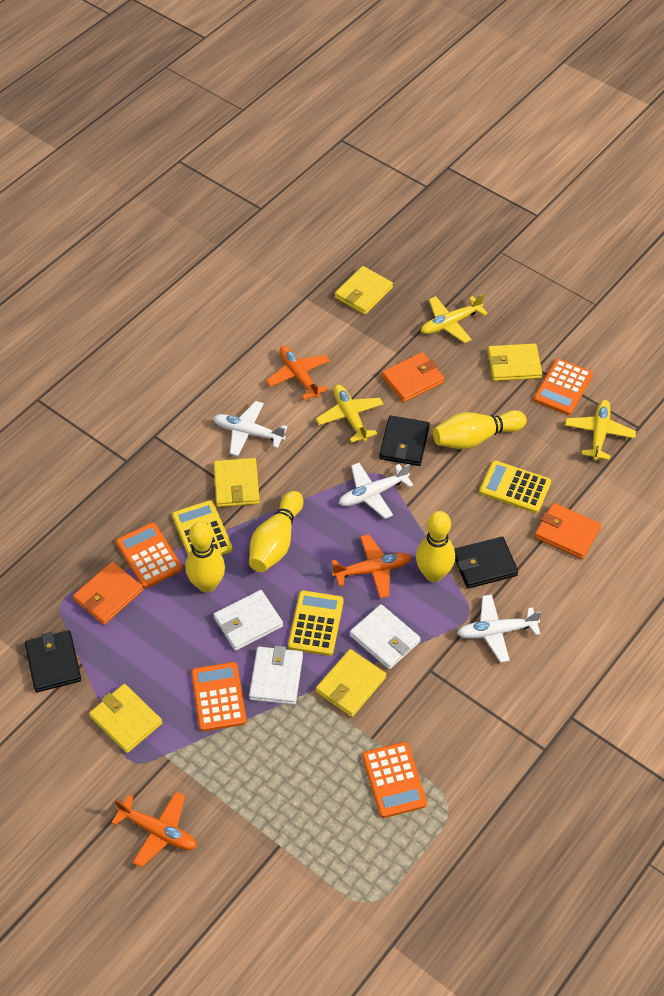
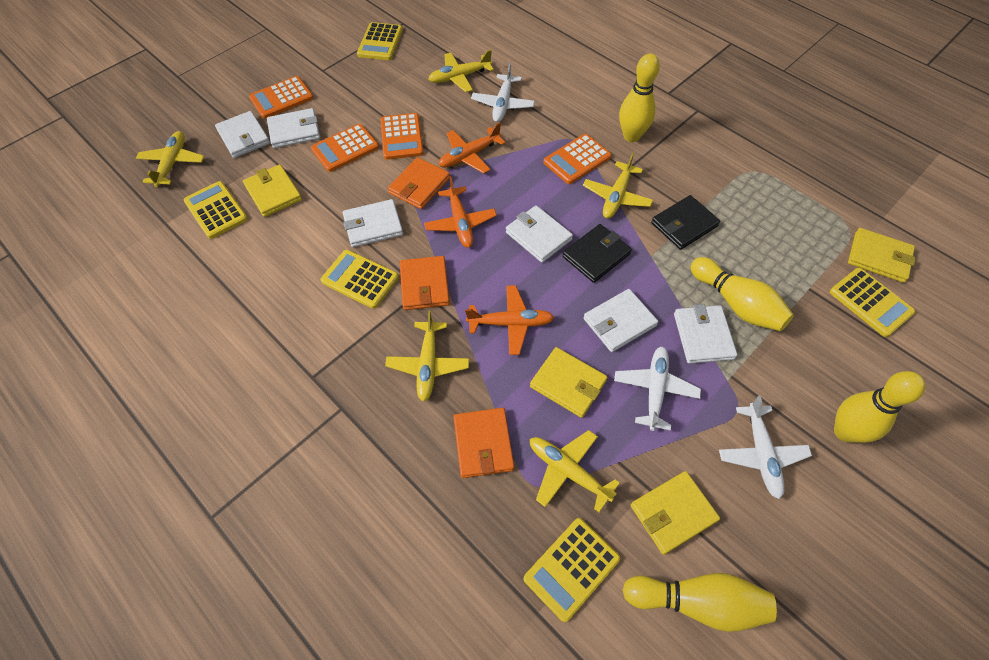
black wallet: [25,630,81,692] [379,415,430,466] [454,537,518,589] = 3 -> [562,224,632,283] [651,195,720,250] = 2
white wallet: [213,590,283,651] [249,646,303,705] [350,604,421,669] = 3 -> [215,111,270,158] [267,108,320,148] [343,199,403,247] [506,205,573,263] [583,289,658,352] [674,304,738,364] = 6
yellow calculator: [172,500,233,555] [288,591,344,656] [479,460,551,513] = 3 -> [184,181,248,239] [321,250,399,309] [357,22,403,60] [524,518,620,622] [830,268,915,337] = 5
yellow plane: [316,384,383,443] [421,294,488,343] [565,400,636,461] = 3 -> [136,131,205,187] [385,310,469,402] [428,50,494,92] [530,430,620,512] [583,152,653,218] = 5
yellow wallet: [89,684,162,753] [214,458,260,507] [316,649,386,717] [335,266,393,315] [488,343,542,381] = 5 -> [243,164,302,217] [530,347,608,418] [631,471,720,555] [848,228,916,283] = 4

